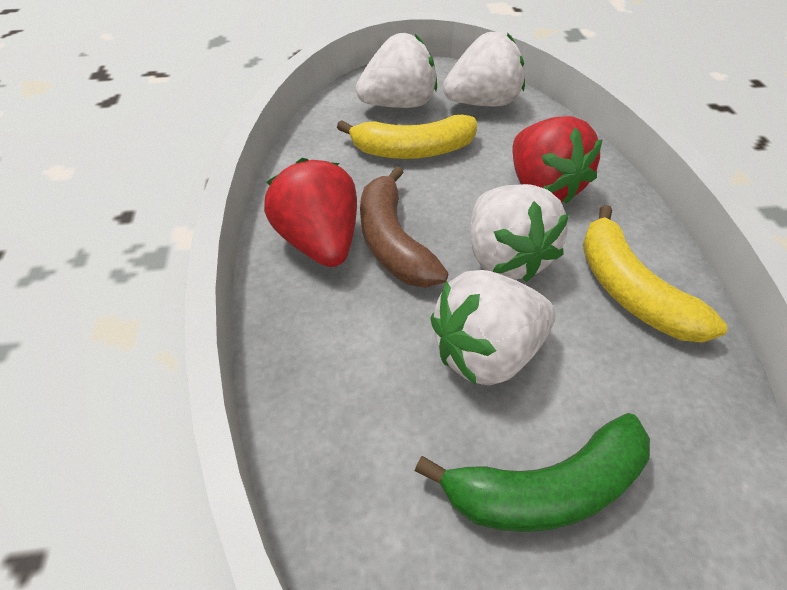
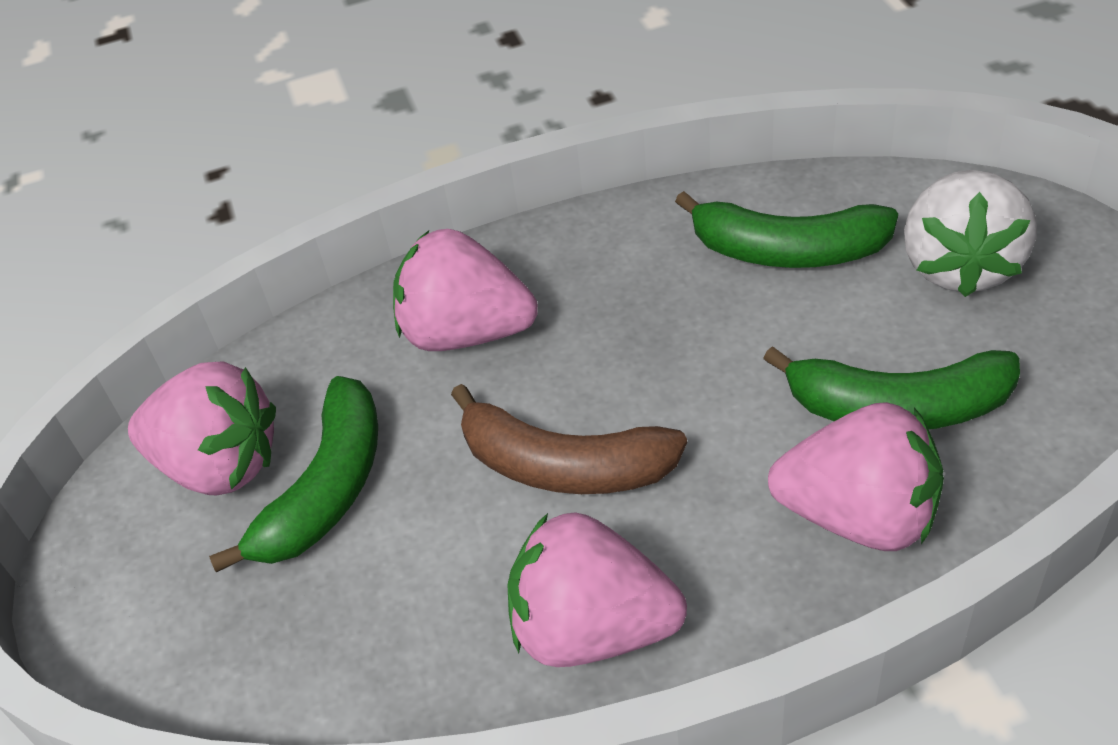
green banana: [415,413,650,532] = 1 -> [209,376,378,572] [675,191,898,268] [763,346,1020,429] = 3
pink strawberry: none = 0 -> [128,361,276,495] [393,229,538,351] [507,512,687,667] [768,402,944,551] = 4
red strawberry: [264,158,357,267] [512,116,603,204] = 2 -> none = 0
white strawberry: [356,33,437,108] [431,270,555,385] [443,32,525,106] [470,184,569,282] = 4 -> [904,170,1037,297] = 1
yellow banana: [337,115,477,159] [583,205,728,342] = 2 -> none = 0

